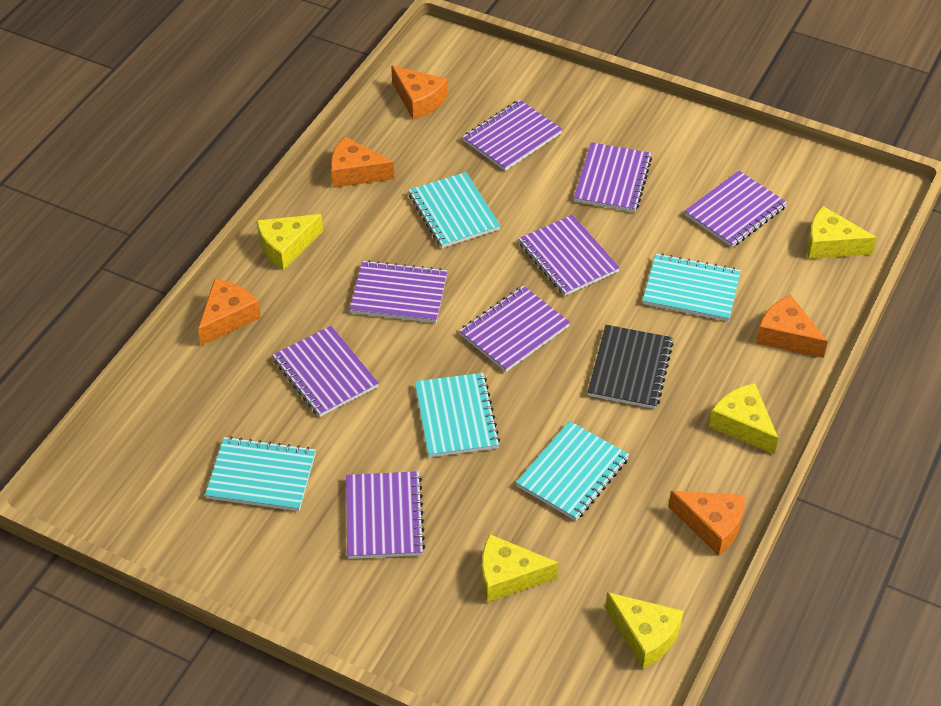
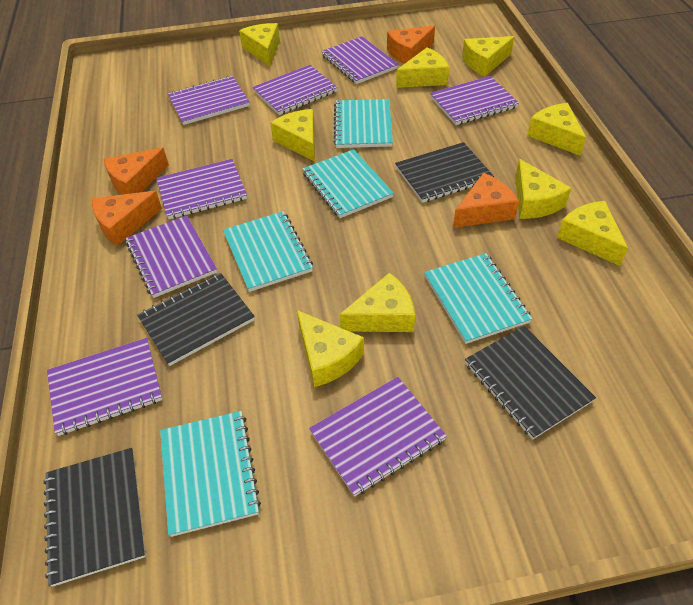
black notebook: [588,325,674,409] = 1 -> [43,448,146,587] [137,273,255,366] [395,142,494,203] [465,326,596,440] = 4
orange cheese: [198,279,261,346] [331,136,394,188] [391,66,448,120] [668,491,746,556] [756,295,828,358] = 5 -> [92,191,162,246] [104,147,169,195] [387,26,435,64] [453,173,519,228] = 4
yellow cheese: [256,214,323,270] [482,534,559,603] [605,592,684,669] [709,383,778,454] [807,206,877,259] = 5 -> [239,23,280,66] [270,109,315,162] [297,310,364,387] [339,273,415,332] [396,47,449,88] [462,36,514,76] [515,159,571,219] [527,103,586,156] [557,201,628,266] = 9

